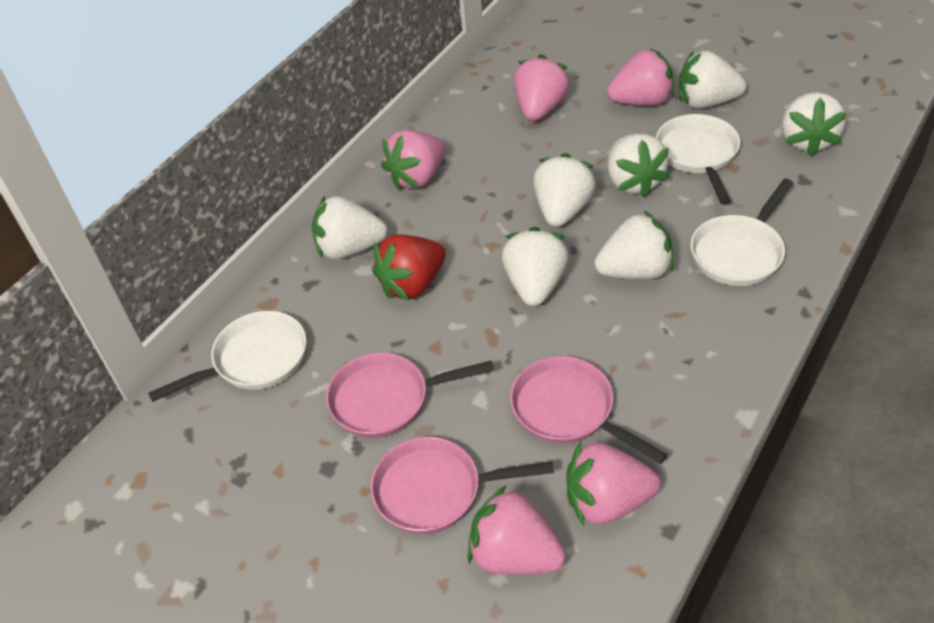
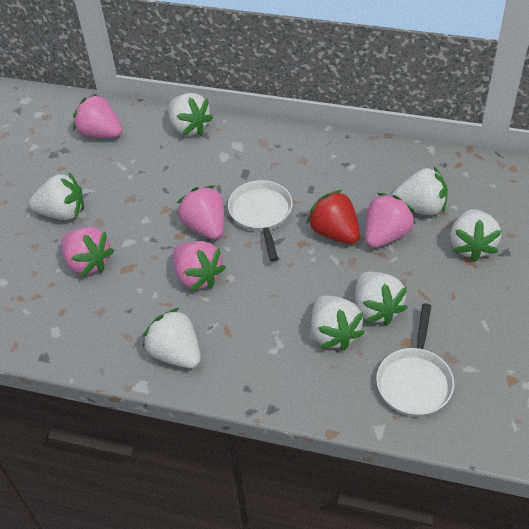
pink pan: [326,353,494,438] [370,437,554,534] [510,356,668,464] = 3 -> none = 0
white pan: [148,311,306,402] [656,114,740,205] [690,178,794,286] = 3 -> [228,180,293,262] [376,304,454,417] = 2

